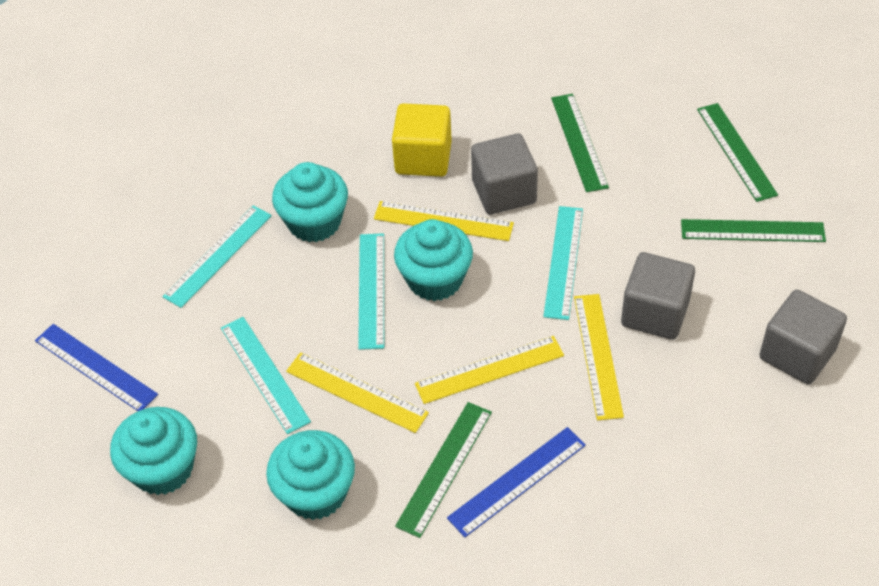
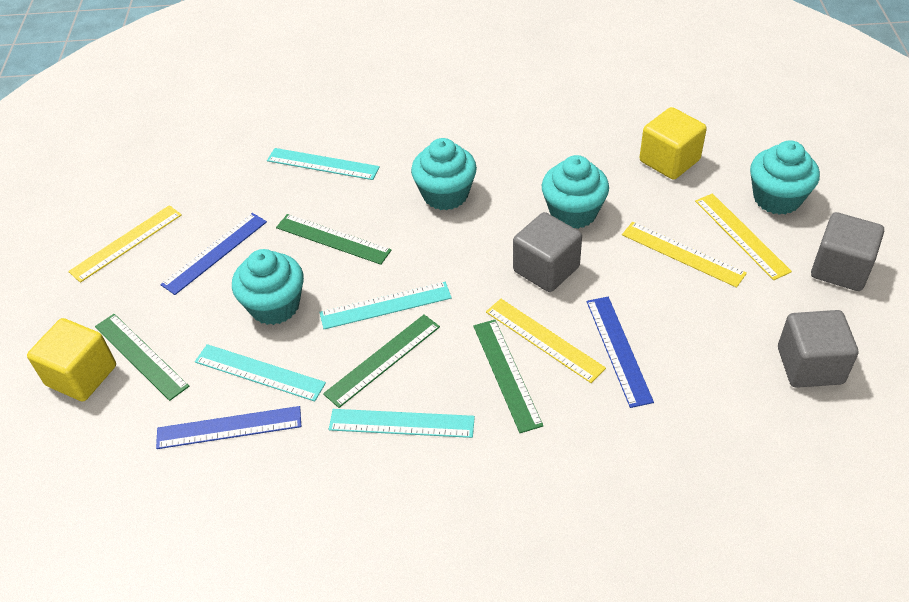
blue ruler: [35,324,158,411] [447,427,586,537] = 2 -> [156,406,301,449] [160,213,267,295] [587,297,654,408] = 3
yellow cube: [392,103,452,177] = 1 -> [27,318,116,401] [639,107,707,180] = 2

